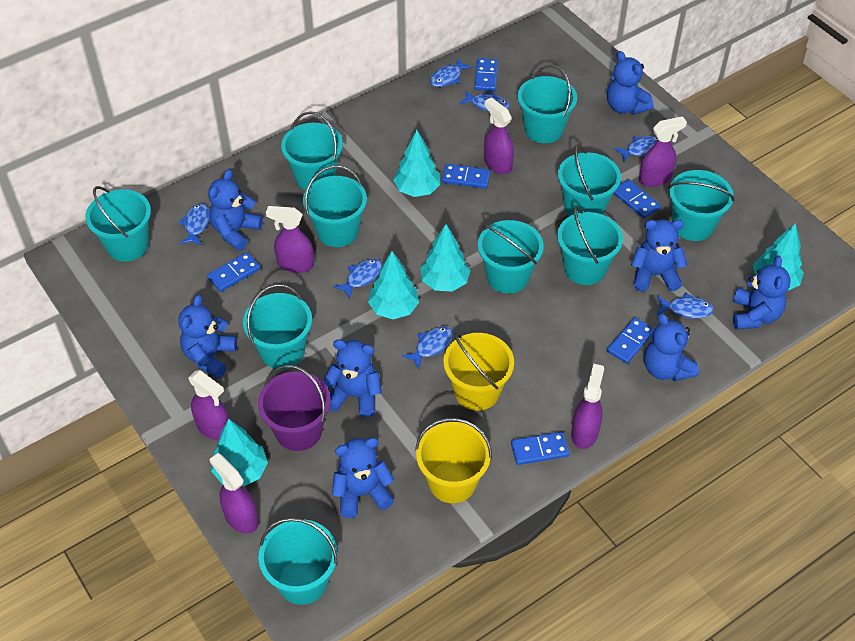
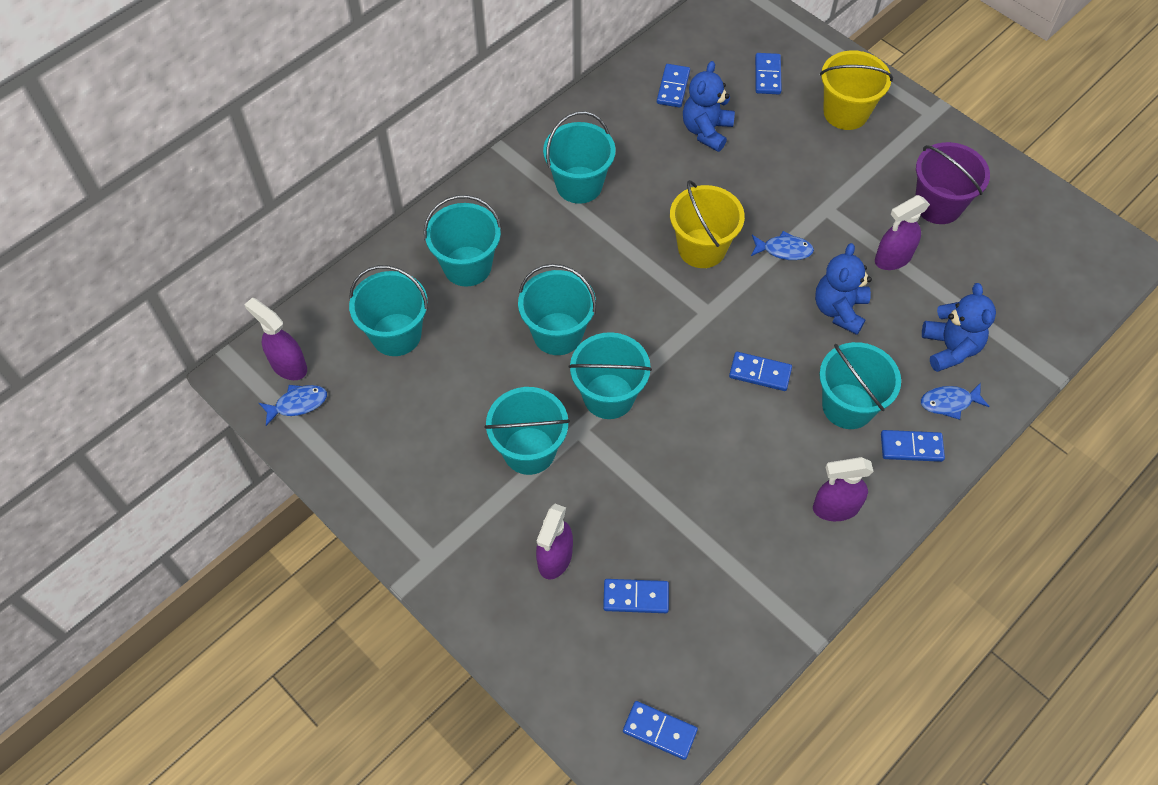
blue fish: [179,203,210,245] [333,259,382,299] [402,326,453,369] [430,58,473,87] [459,90,510,111] [614,136,657,162] [657,293,714,319] = 7 -> [259,385,327,426] [751,231,814,260] [921,383,990,420] = 3
blue teddy bear: [179,295,237,378] [208,169,263,251] [323,339,382,417] [332,438,394,518] [607,51,653,115] [631,219,688,291] [644,313,699,381] [733,256,791,330] = 8 -> [683,61,735,152] [815,243,872,335] [922,283,996,372] = 3
purple spray bottle: [188,370,229,440] [209,453,259,534] [266,206,314,273] [484,98,514,174] [571,364,604,449] [639,116,687,187] = 6 -> [244,298,307,380] [536,504,573,579] [813,457,874,521] [875,195,930,270] = 4
turquoise bucket: [85,186,151,261] [243,284,312,369] [258,518,338,605] [281,111,343,190] [303,166,367,247] [478,220,544,293] [518,65,577,143] [557,206,623,285] [558,144,621,216] [668,170,734,241] = 10 -> [349,265,428,356] [424,195,502,287] [484,387,570,475] [518,264,596,355] [543,111,616,204] [569,332,652,419] [819,342,901,429] = 7
turquoise tree: [211,419,268,487] [368,251,419,319] [393,130,440,197] [420,224,471,292] [753,223,804,291] = 5 -> none = 0

